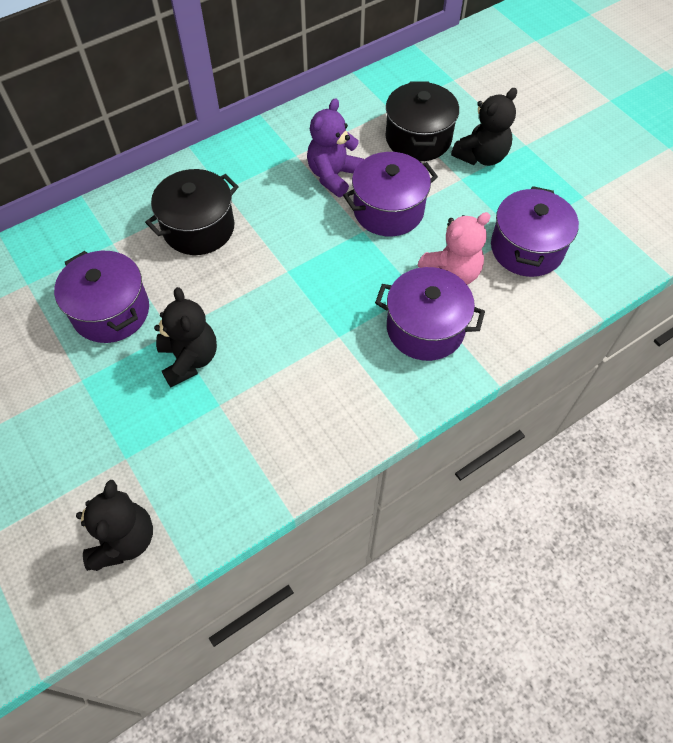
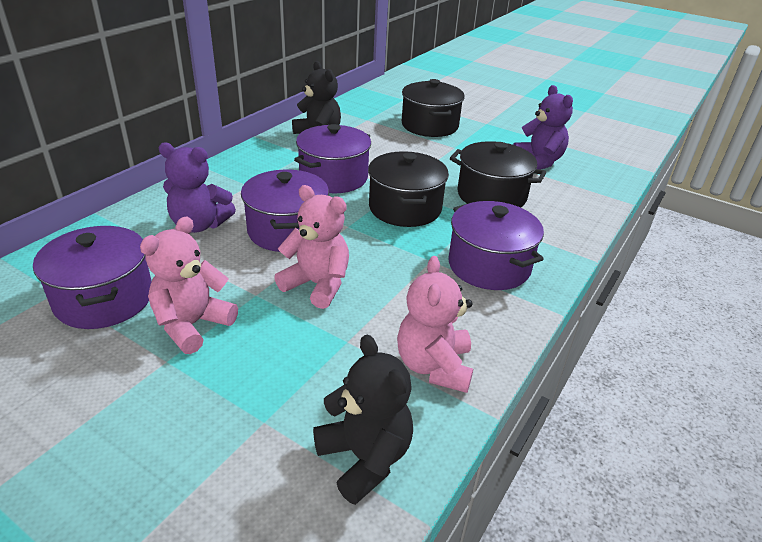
black pot: [145,169,239,255] [385,82,459,161] = 2 -> [368,151,449,227] [402,79,465,137] [450,141,546,208] = 3
black teddy bear: [76,480,153,571] [154,287,217,387] [451,88,517,166] = 3 -> [292,61,341,134] [313,335,413,505] = 2
pink teddy bear: [417,212,491,285] = 1 -> [140,216,238,354] [274,185,349,309] [397,256,473,393] = 3
purple teddy bear: [307,98,364,197] = 1 -> [159,142,236,233] [513,85,573,170] = 2

